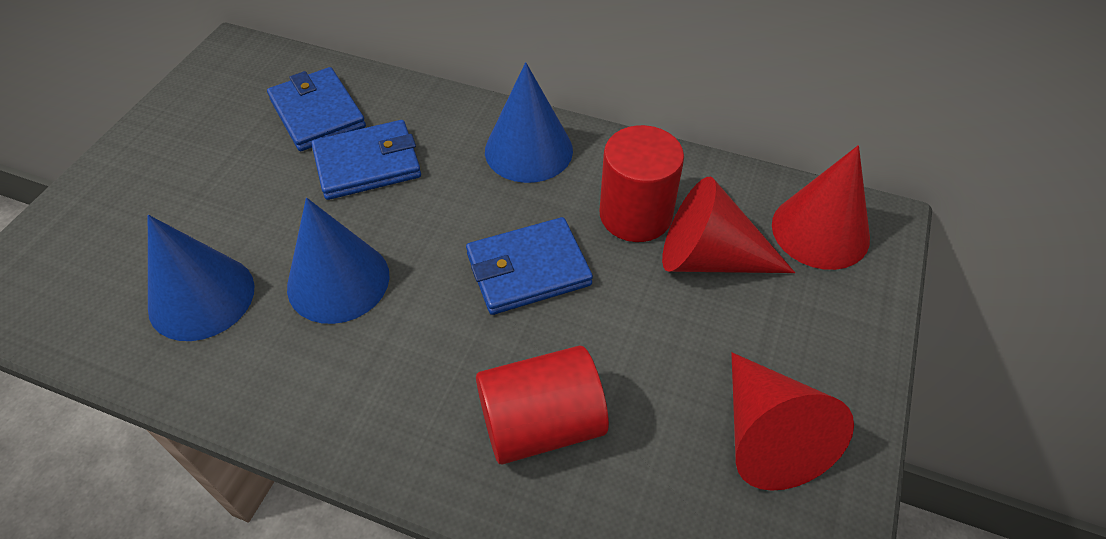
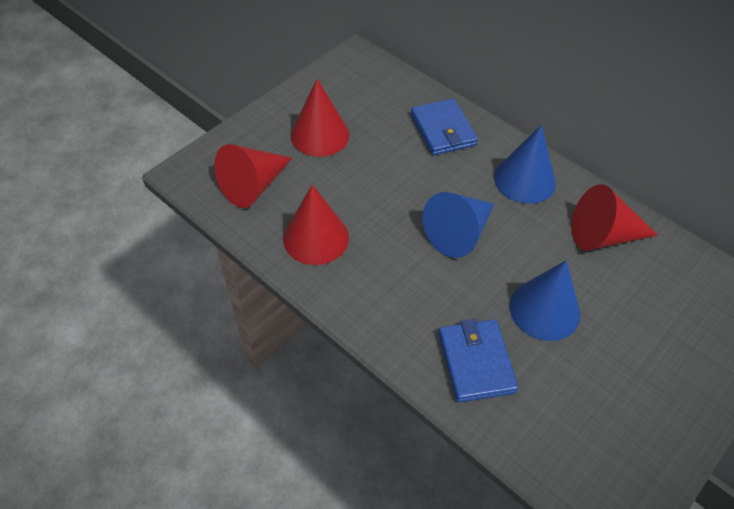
blue wallet: [267,67,366,151] [311,120,421,200] [466,217,593,315] = 3 -> [411,98,478,156] [439,319,519,403] = 2
red cone: [662,177,795,273] [731,352,854,491] [772,145,870,270] = 3 -> [214,144,292,208] [283,184,349,265] [291,79,350,157] [571,184,658,250] = 4
red cylinder: [476,346,609,465] [599,125,684,242] = 2 -> none = 0

